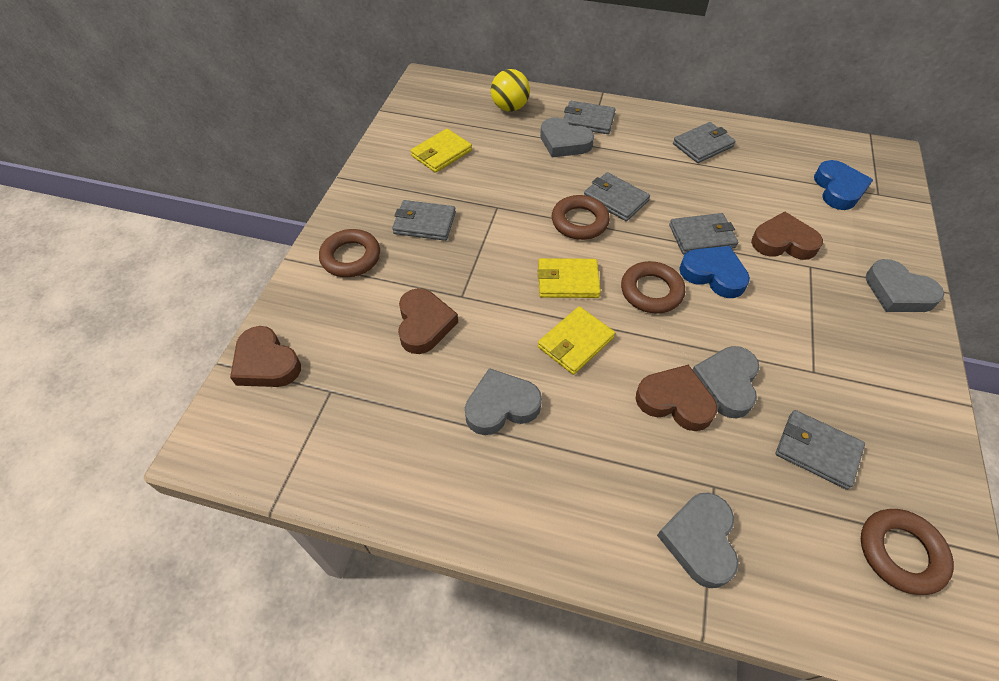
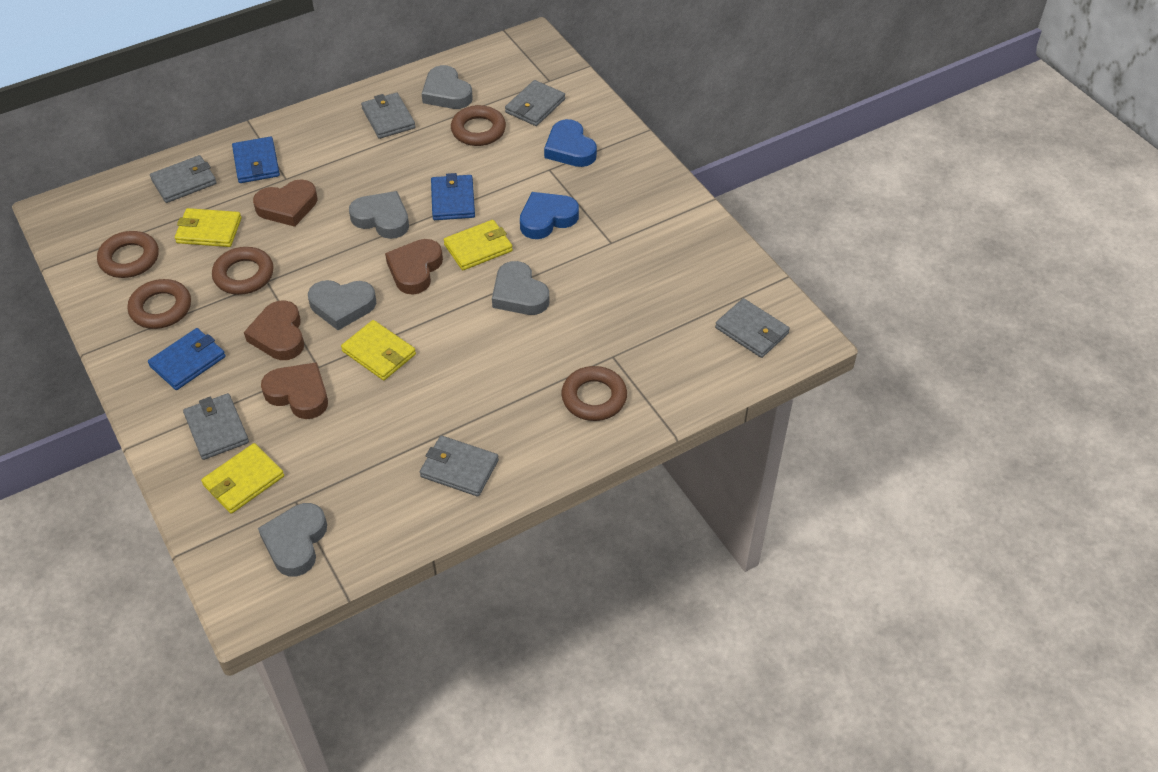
blue wallet: none = 0 -> [148,328,226,390] [232,136,280,183] [431,173,475,220] = 3
brown ring: [319,229,380,277] [552,195,610,240] [621,261,685,314] [861,509,954,595] = 4 -> [97,231,159,278] [128,279,191,329] [212,247,274,295] [451,105,506,146] [561,366,627,421] = 5
yellow ball: [491,69,530,112] = 1 -> none = 0
yellow wallet: [411,129,472,173] [538,258,601,298] [538,306,615,375] = 3 -> [175,208,242,247] [201,443,284,514] [341,320,416,380] [443,220,513,270] = 4

